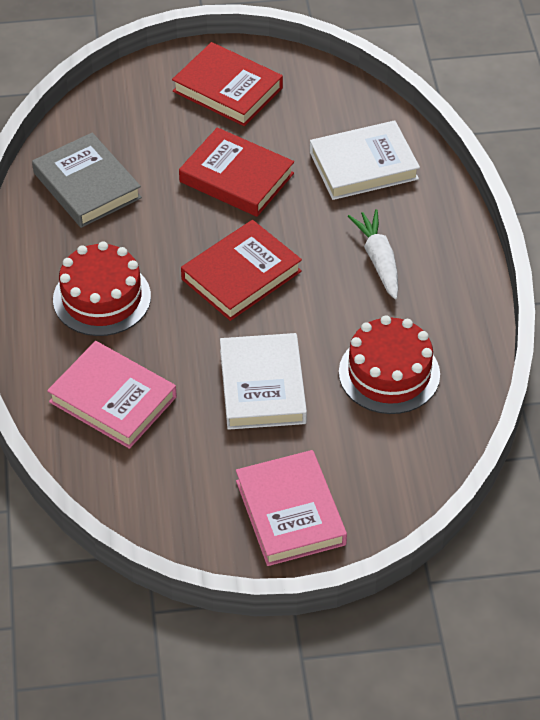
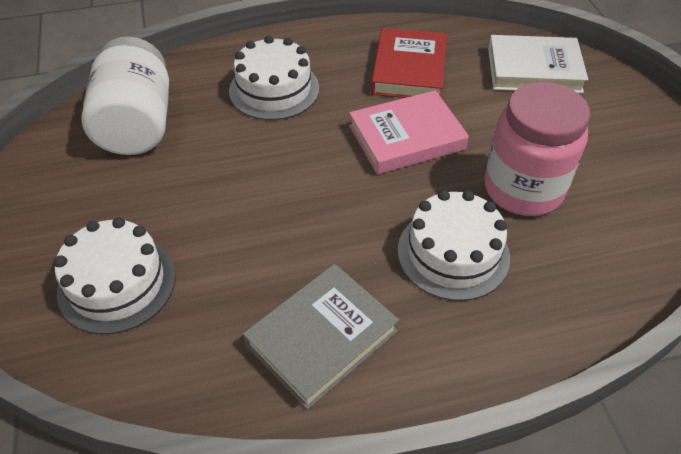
pink book: [47,341,177,449] [236,450,347,566] = 2 -> [349,90,469,174] = 1
pink jar: none = 0 -> [484,82,590,216] = 1
red book: [172,42,283,126] [179,127,294,217] [181,220,302,321] = 3 -> [371,28,447,98] = 1
red cake: [53,241,151,336] [339,315,440,414] = 2 -> none = 0
white book: [220,333,307,430] [310,120,420,200] = 2 -> [488,35,588,93] = 1
white cake: none = 0 -> [54,217,176,334] [229,36,319,120] [398,190,510,301] = 3
white carrot: [348,209,398,299] = 1 -> none = 0
white jar: none = 0 -> [81,36,169,155] = 1

